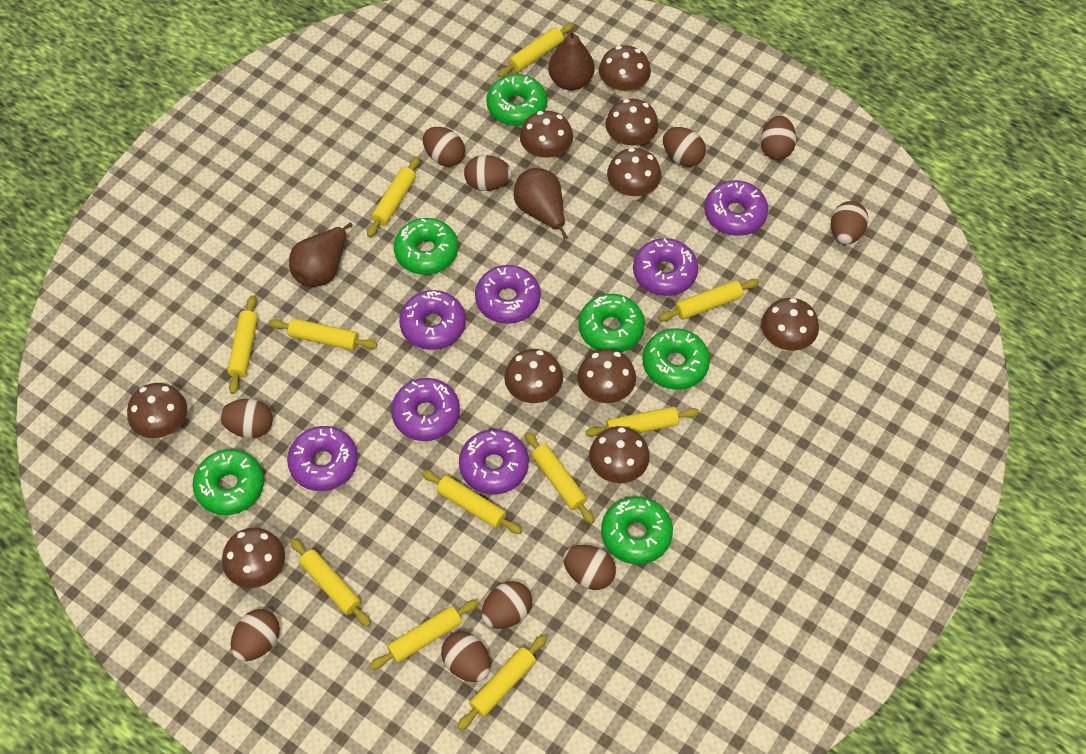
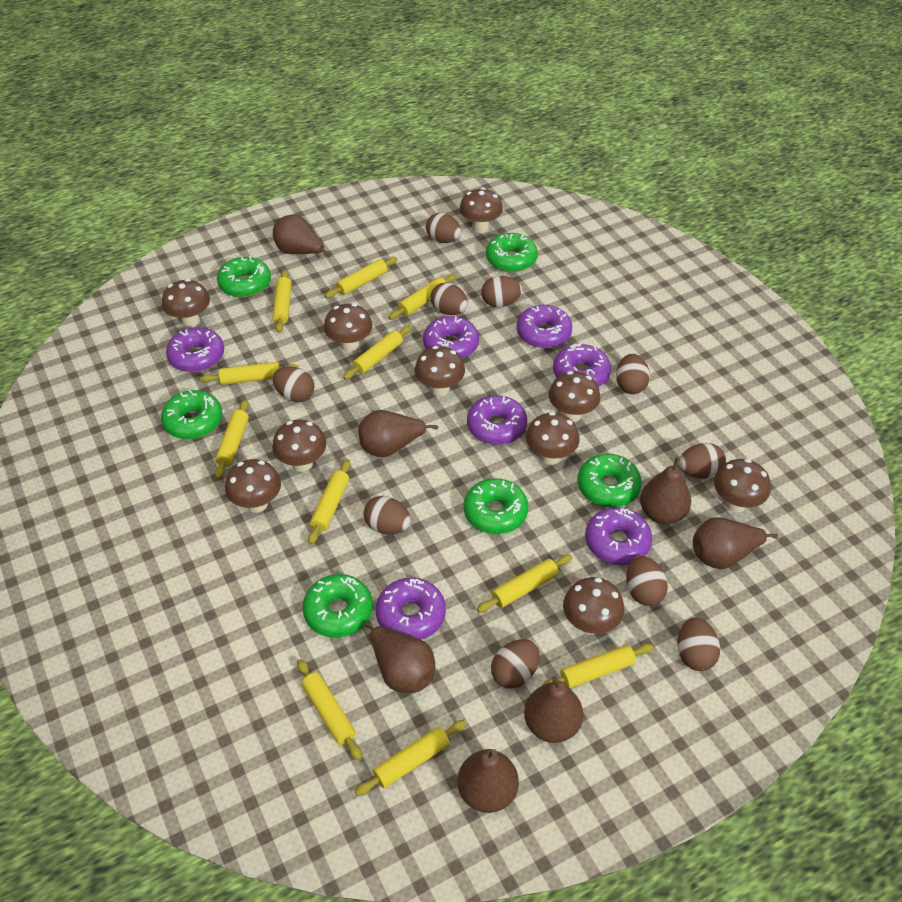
brown pear: [289,222,352,287] [514,168,568,239] [548,29,595,90] = 3 -> [273,215,331,257] [358,410,438,457] [364,621,435,693] [457,749,519,813] [524,676,583,743] [640,457,691,524] [693,517,778,569] = 7

